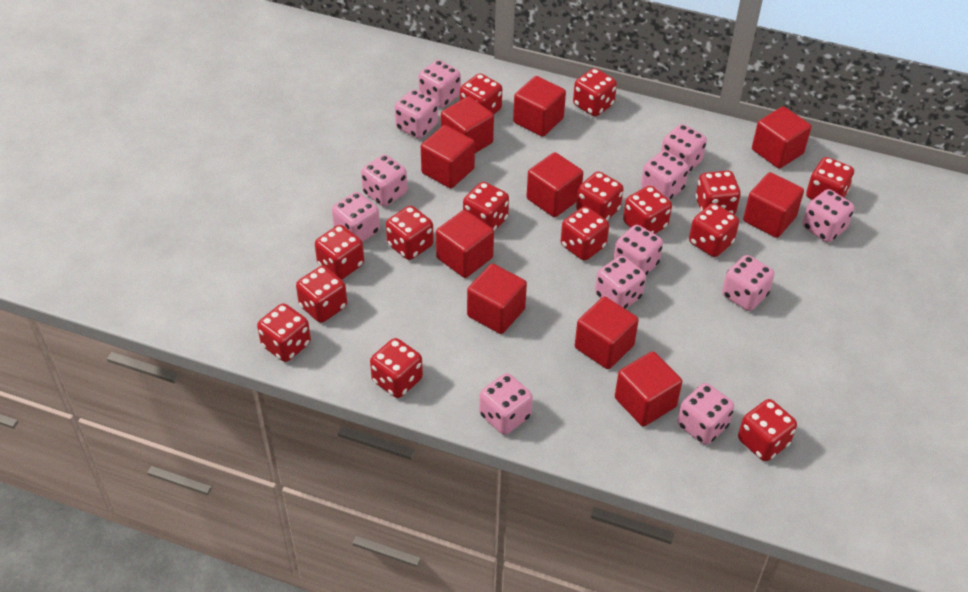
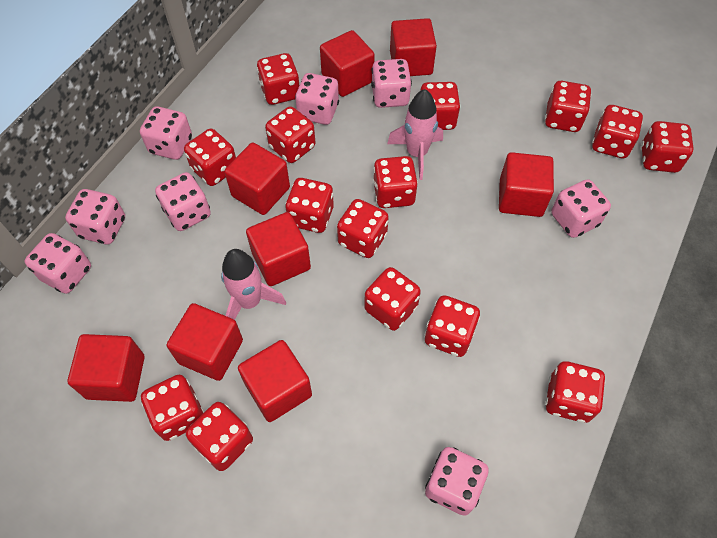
pink dice: [332,192,380,242] [361,154,407,207] [395,89,438,139] [418,60,461,108] [479,373,533,435] [595,256,646,309] [613,225,663,275] [641,151,689,200] [661,124,707,173] [677,383,734,445] [722,255,775,311] [803,189,854,242] = 12 -> [25,233,91,294] [65,189,125,244] [140,106,192,160] [155,172,211,231] [295,73,339,125] [371,59,412,108] [425,447,489,516] [551,179,611,238] = 8
pink rocket: none = 0 -> [221,249,286,320] [387,89,443,180] = 2
red cube: [421,125,475,188] [436,210,494,278] [441,96,494,153] [467,263,527,334] [513,76,566,137] [526,152,583,217] [575,297,639,369] [615,351,682,427] [743,172,804,238] [752,106,811,169] = 10 -> [68,334,145,402] [167,303,243,381] [224,143,290,215] [238,340,312,422] [246,212,311,286] [320,30,375,97] [390,18,437,76] [499,152,554,217] = 8

